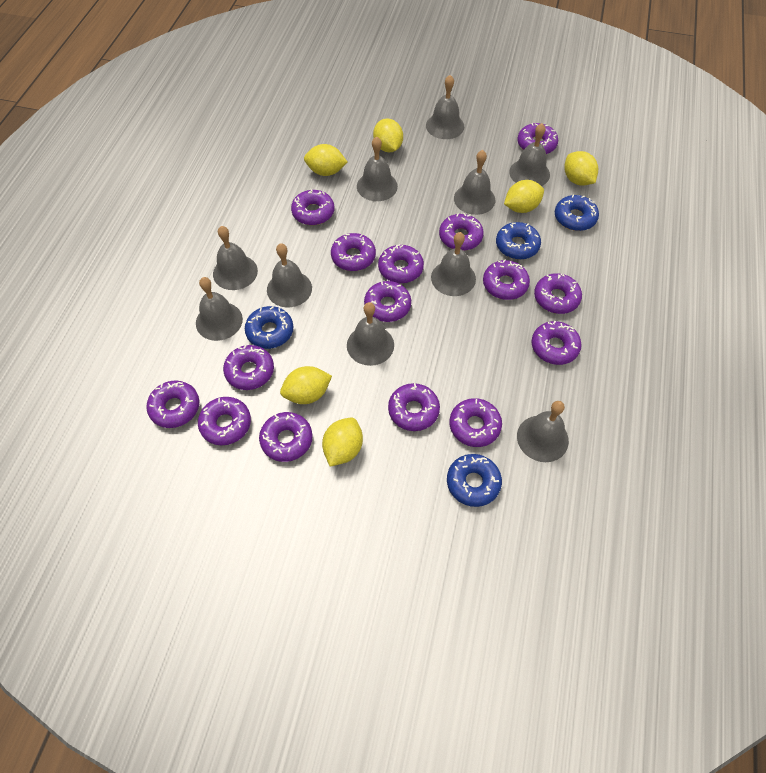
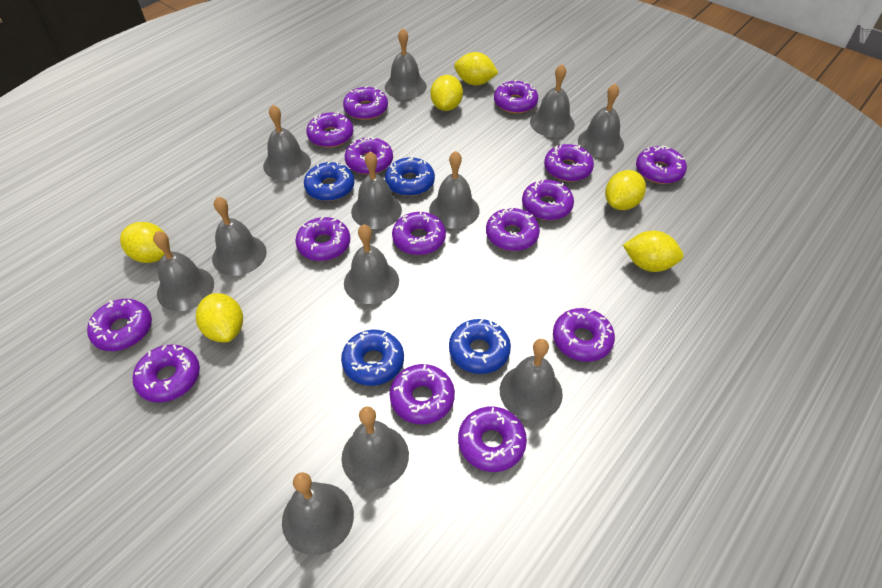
grey bell: [196,277,243,341] [213,226,258,290] [267,243,312,307] [347,302,394,366] [357,137,398,201] [426,75,464,139] [431,232,476,296] [454,150,495,215] [509,123,550,186] [517,401,569,462] = 10 -> [153,231,214,311] [212,197,267,276] [263,105,311,180] [282,472,354,555] [342,406,409,489] [344,224,399,304] [351,152,402,229] [385,28,427,99] [429,151,480,229] [500,339,563,421] [530,64,575,137] [578,83,624,158] = 12

